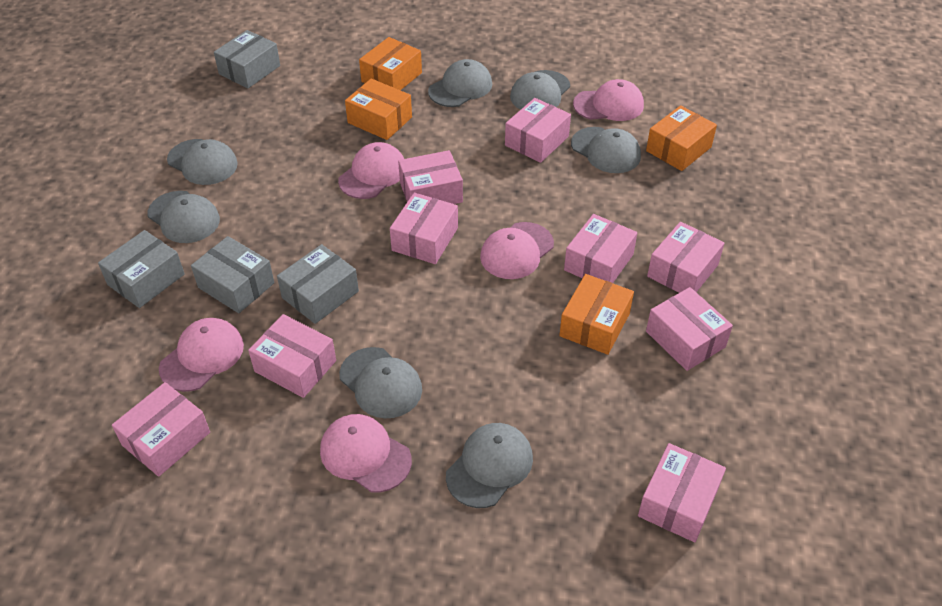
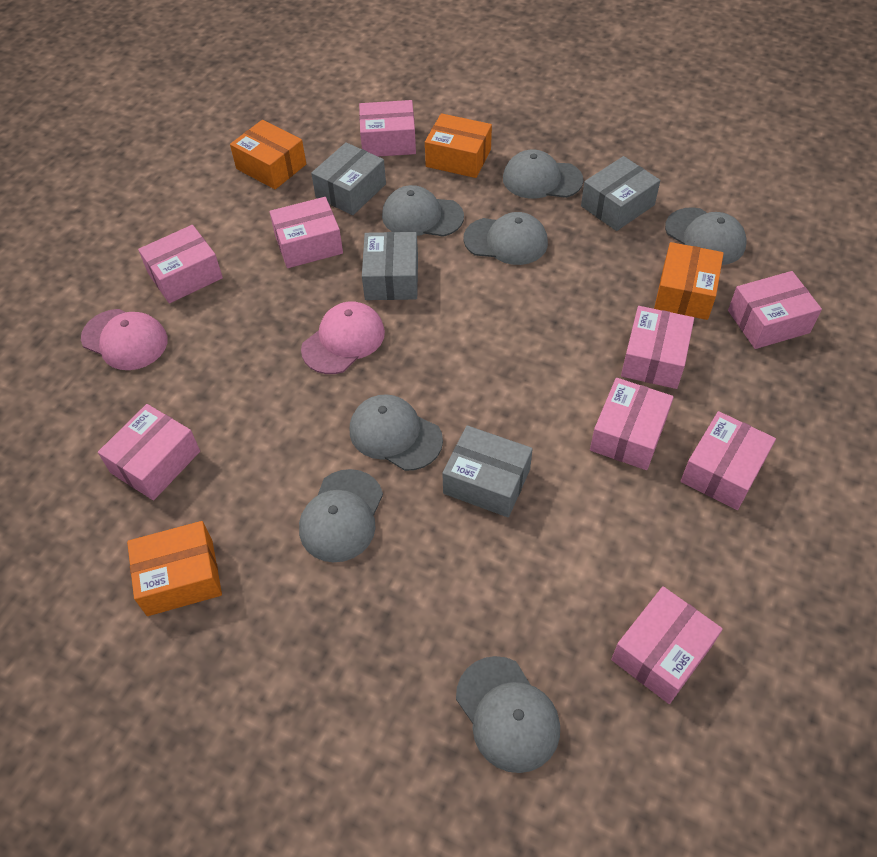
pink cap: [159,318,244,392] [320,414,412,493] [338,142,404,199] [480,222,554,279] [573,79,644,121] = 5 -> [81,309,168,370] [301,301,385,374] = 2

